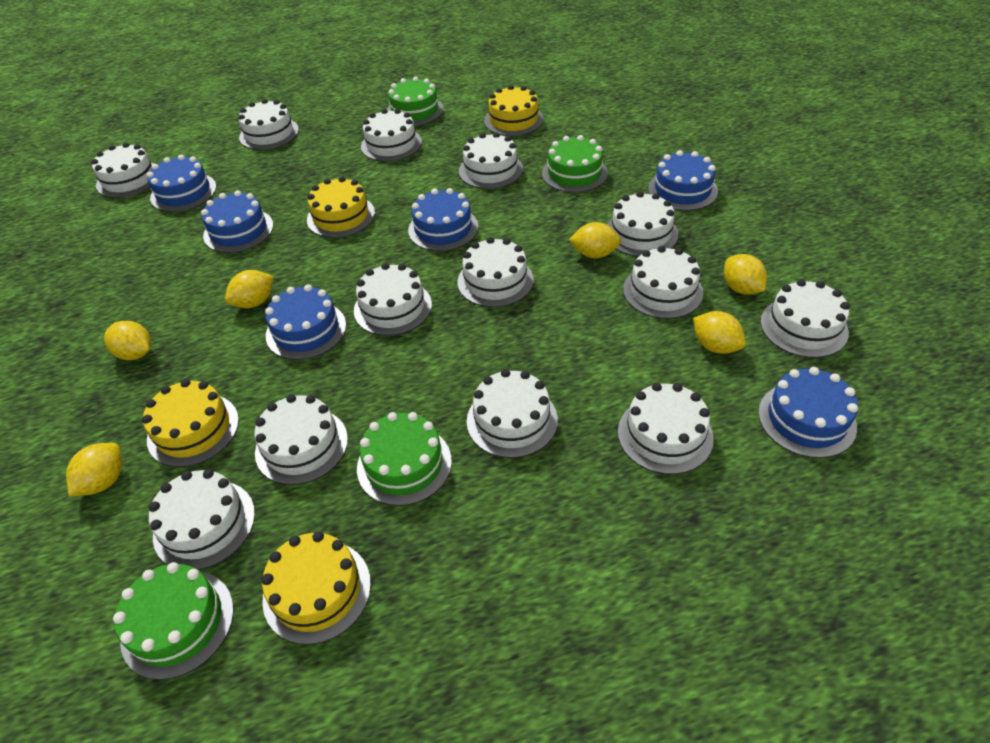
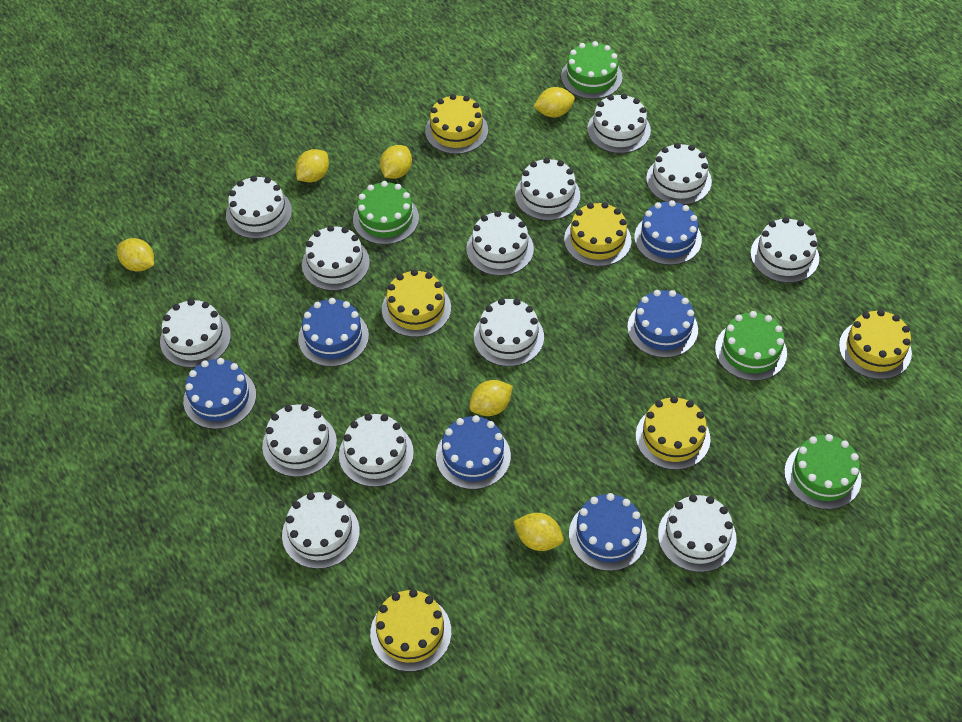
yellow cake: [142,379,239,467] [262,531,371,645] [307,176,375,238] [484,85,544,136] = 4 -> [370,589,451,672] [382,269,451,337] [425,94,488,154] [564,202,632,266] [636,396,710,470] [839,310,912,379] = 6

